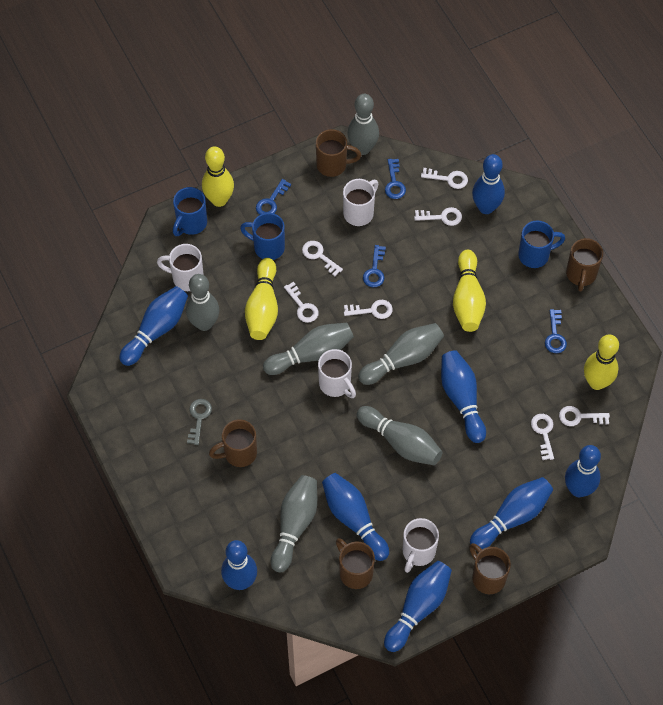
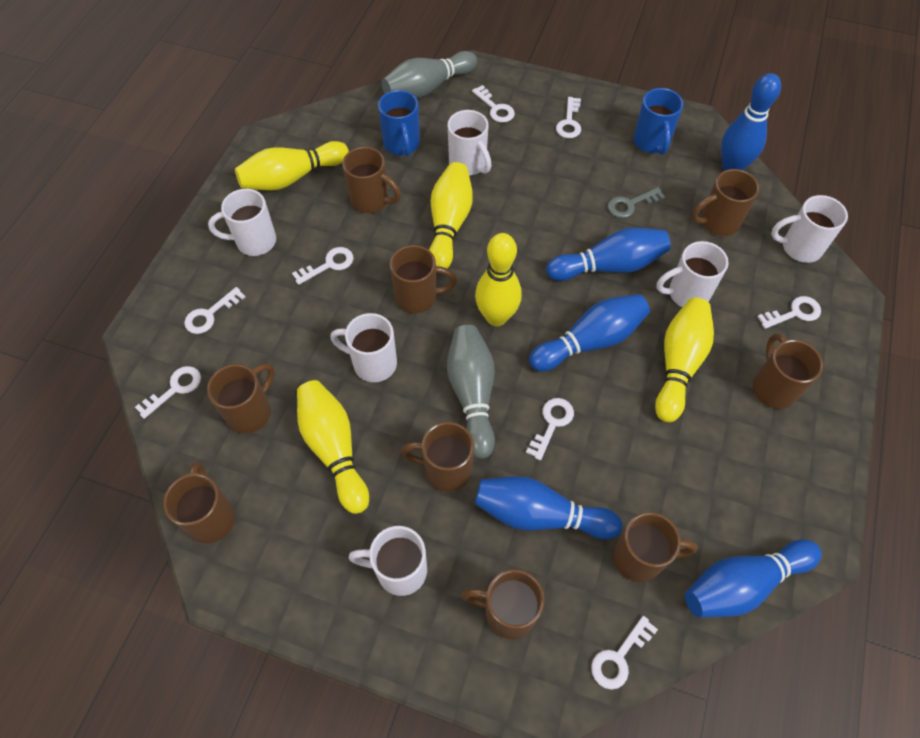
blue bowling pin: [119,286,188,366] [221,540,257,590] [322,473,389,561] [384,561,452,652] [441,350,486,443] [470,477,553,549] [472,154,505,214] [565,445,601,497] = 8 -> [475,476,622,539] [529,294,650,371] [546,228,671,281] [685,539,822,618] [721,73,781,171] = 5
blue key: [256,179,291,215] [363,245,386,287] [385,159,406,199] [545,309,567,353] = 4 -> none = 0
blue mug: [173,187,207,236] [240,213,285,260] [518,221,565,268] = 3 -> [378,90,420,156] [634,88,683,155] = 2
brown mug: [209,419,257,467] [316,129,361,177] [336,538,375,589] [469,543,511,594] [566,238,603,291] = 5 -> [163,462,235,544] [207,364,275,434] [342,147,401,213] [390,245,457,313] [401,422,474,492] [461,569,545,639] [613,512,698,582] [692,169,759,236] [753,333,823,409] = 9
grey bowling pin: [186,274,219,331] [263,323,354,375] [271,475,317,572] [347,94,379,155] [357,406,443,465] [358,323,444,385] = 6 -> [382,51,477,99] [447,325,495,459] = 2
white key: [284,282,319,323] [302,241,343,276] [344,300,393,319] [414,207,462,226] [421,168,468,189] [531,414,554,460] [559,406,610,426] = 7 -> [135,366,201,419] [184,287,245,334] [292,247,354,285] [472,85,515,123] [526,398,574,460] [556,97,581,138] [591,616,658,690] [757,296,821,329] = 8
white mug: [157,244,204,291] [318,349,356,398] [343,179,379,226] [403,518,439,573] = 4 -> [208,189,276,256] [330,313,397,382] [349,526,427,596] [448,110,492,175] [656,241,729,307] [771,195,848,263] = 6
yellow bowling pin: [202,146,234,207] [245,258,278,340] [453,250,486,332] [584,334,619,390] = 4 -> [235,141,349,191] [297,380,369,514] [429,162,473,269] [475,233,522,326] [655,298,714,422] = 5

